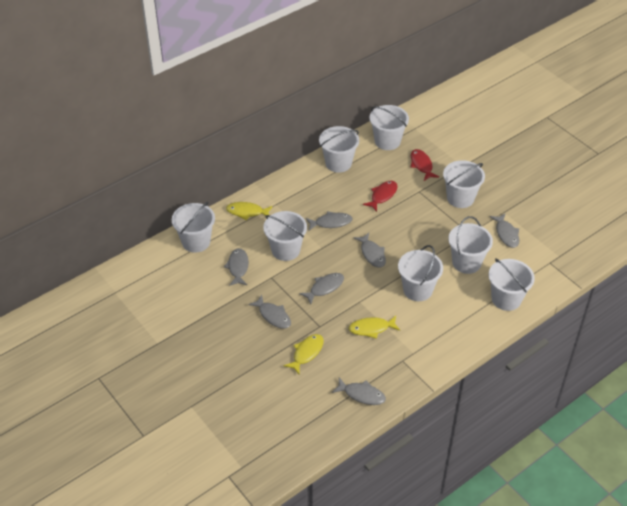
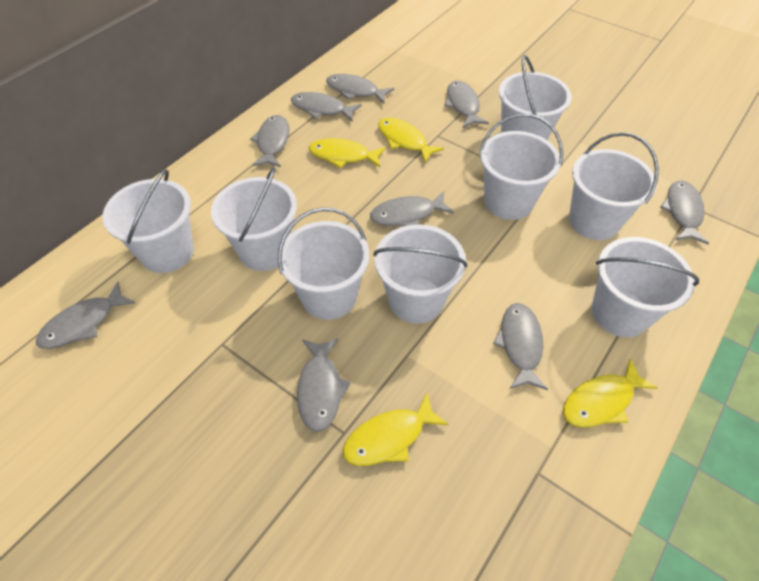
grey fish: [224,248,249,286] [248,295,291,329] [299,273,344,305] [306,211,353,230] [332,378,386,405] [353,233,386,268] [490,213,519,248] = 7 -> [36,282,135,349] [250,115,290,167] [291,92,362,121] [297,338,351,432] [326,74,394,104] [370,191,454,226] [444,81,489,128] [493,303,548,390] [660,180,709,244] = 9
red fish: [363,181,397,212] [411,149,439,181] = 2 -> none = 0
yellow fish: [226,202,273,220] [283,334,324,374] [349,316,400,339] = 3 -> [309,138,386,168] [342,393,448,466] [378,118,444,163] [563,358,658,427] = 4

